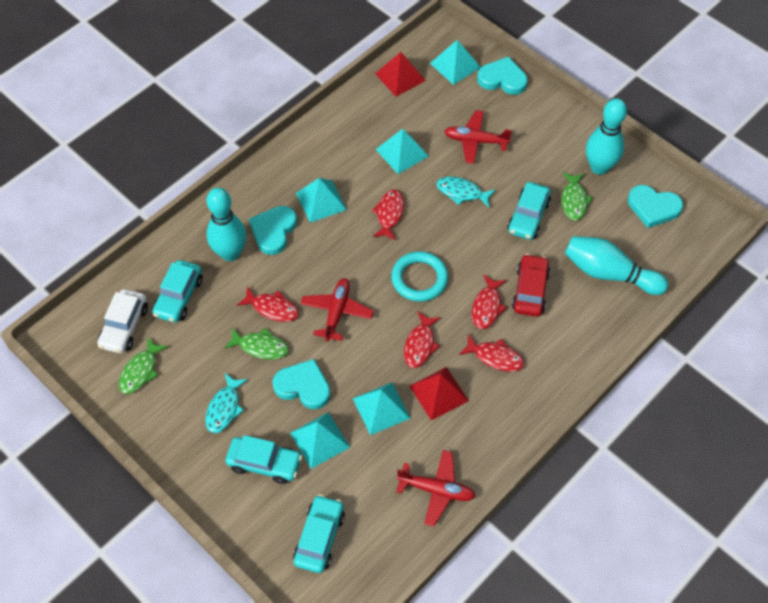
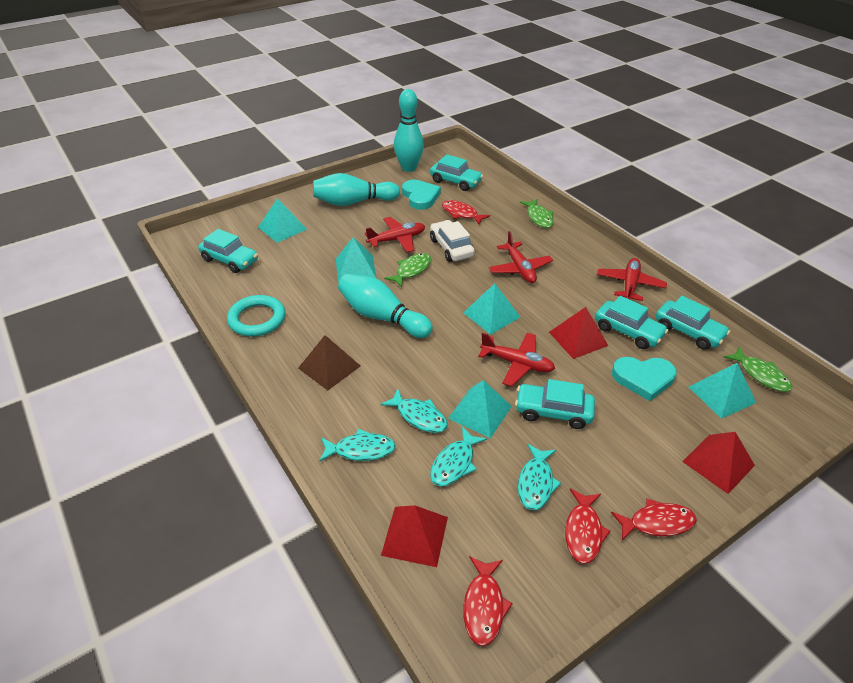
brown pyramid: none = 0 -> [298,335,360,390] = 1
red car: [512,254,550,317] = 1 -> none = 0
red fish: [237,286,299,322] [371,190,404,241] [404,312,441,368] [459,335,524,372] [472,274,507,329] = 5 -> [442,200,490,225] [463,556,513,646] [565,488,611,564] [611,499,697,541] = 4
red plane: [300,278,374,341] [396,450,476,526] [444,110,512,164] = 3 -> [365,217,425,252] [478,333,555,387] [489,231,553,283] [597,258,667,301] = 4
red pyramid: [375,52,426,97] [410,367,469,421] = 2 -> [381,505,448,567] [549,307,608,359] [682,432,755,494] = 3
turquoise car: [152,260,203,323] [225,435,302,484] [293,494,345,573] [507,182,551,240] = 4 -> [198,229,258,273] [430,154,483,191] [515,379,595,429] [595,296,668,349] [655,296,730,350] = 5
turquoise fish: [205,373,248,433] [436,176,496,207] = 2 -> [319,429,396,462] [380,389,448,433] [430,427,487,486] [518,444,561,510] = 4
turquoise heart: [249,206,297,255] [272,359,331,409] [477,56,528,95] [628,185,683,228] = 4 -> [402,180,441,210] [612,357,677,401] = 2

